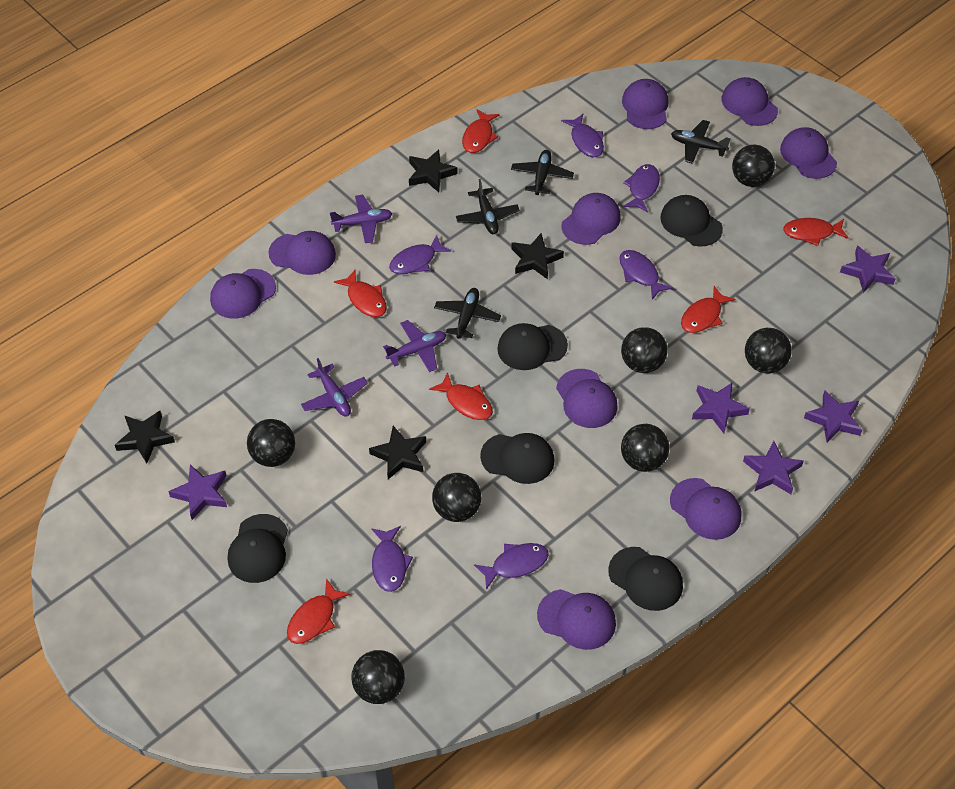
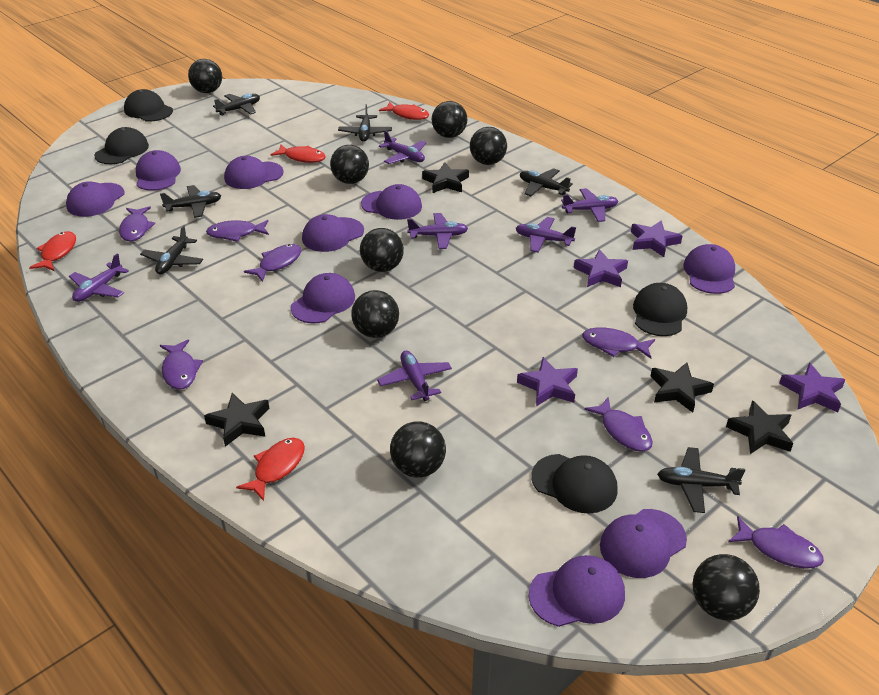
black ball: [247,419,295,467] [351,650,405,704] [432,473,481,522] [621,327,668,373] [621,424,669,472] [732,145,775,187] [745,328,792,374] = 7 -> [188,59,222,93] [330,145,369,184] [351,290,399,338] [360,228,404,272] [390,421,446,478] [432,101,467,138] [470,127,507,165] [693,554,760,621] = 8
black cap: [228,514,288,583] [480,433,554,484] [497,323,568,370] [608,547,683,611] [660,195,723,247] = 5 -> [94,127,149,164] [124,89,173,122] [531,454,618,514] [633,283,687,336] = 4
black plane: [434,288,501,339] [456,179,520,234] [511,150,574,195] [671,120,731,164] = 4 -> [140,225,203,274] [160,185,221,218] [213,93,260,116] [338,104,392,142] [520,168,573,196] [657,447,745,513] = 6
purple fish: [371,526,413,592] [389,235,452,274] [474,543,549,590] [561,114,604,157] [619,250,673,300] [623,164,660,212] = 6 -> [119,206,155,241] [160,339,203,389] [206,220,269,242] [244,244,301,282] [582,327,655,359] [584,397,653,452] [728,516,824,569] = 7
purple plane: [301,358,368,417] [330,195,392,243] [383,320,446,372] = 3 -> [69,253,129,302] [377,351,452,401] [379,131,427,164] [407,213,468,249] [516,217,576,253] [561,188,618,222] = 6
purple star: [168,465,227,520] [692,383,750,433] [743,441,804,494] [804,391,862,443] [840,246,896,293] = 5 -> [517,357,578,406] [574,249,628,287] [631,220,682,257] [779,362,845,412] = 4
red fish: [287,578,351,644] [334,270,387,317] [429,372,493,420] [462,109,500,153] [681,286,735,333] [783,218,849,246] = 6 -> [29,231,76,271] [236,438,305,501] [270,144,326,163] [379,102,429,120] = 4

